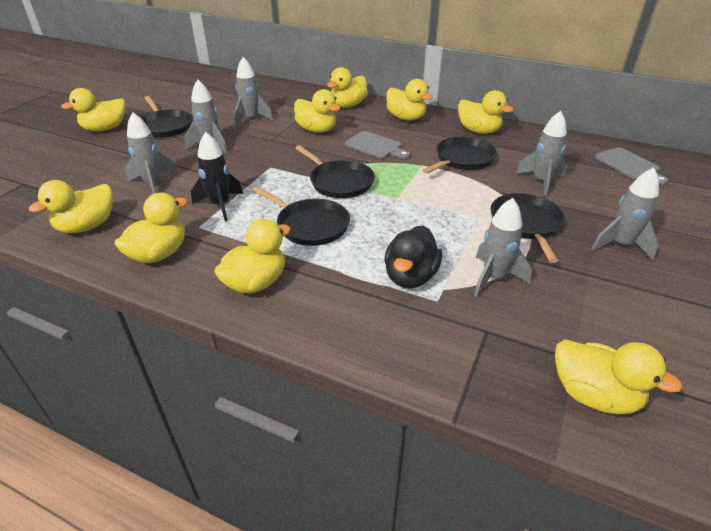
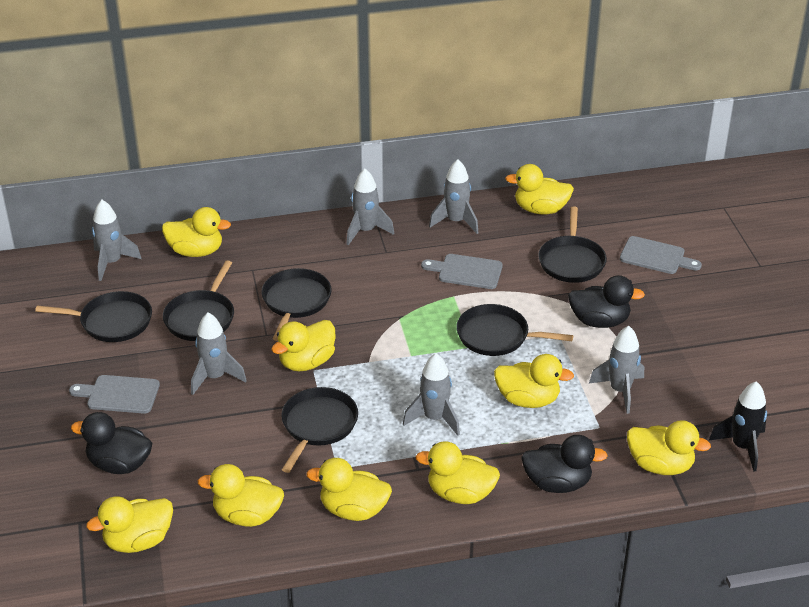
black duck: [384,225,442,289] = 1 -> [71,412,152,474] [521,435,608,493] [568,275,645,328] = 3
black pan: [141,96,193,138] [253,186,350,246] [295,145,375,198] [422,136,497,174] [491,193,565,263] = 5 -> [35,291,152,342] [163,260,234,341] [262,268,332,341] [281,387,358,473] [456,304,573,356] [538,206,607,283] = 6
grey cutting board: [345,131,410,159] [595,147,668,185] = 2 -> [69,375,160,414] [421,254,503,289] [620,236,702,274] = 3

